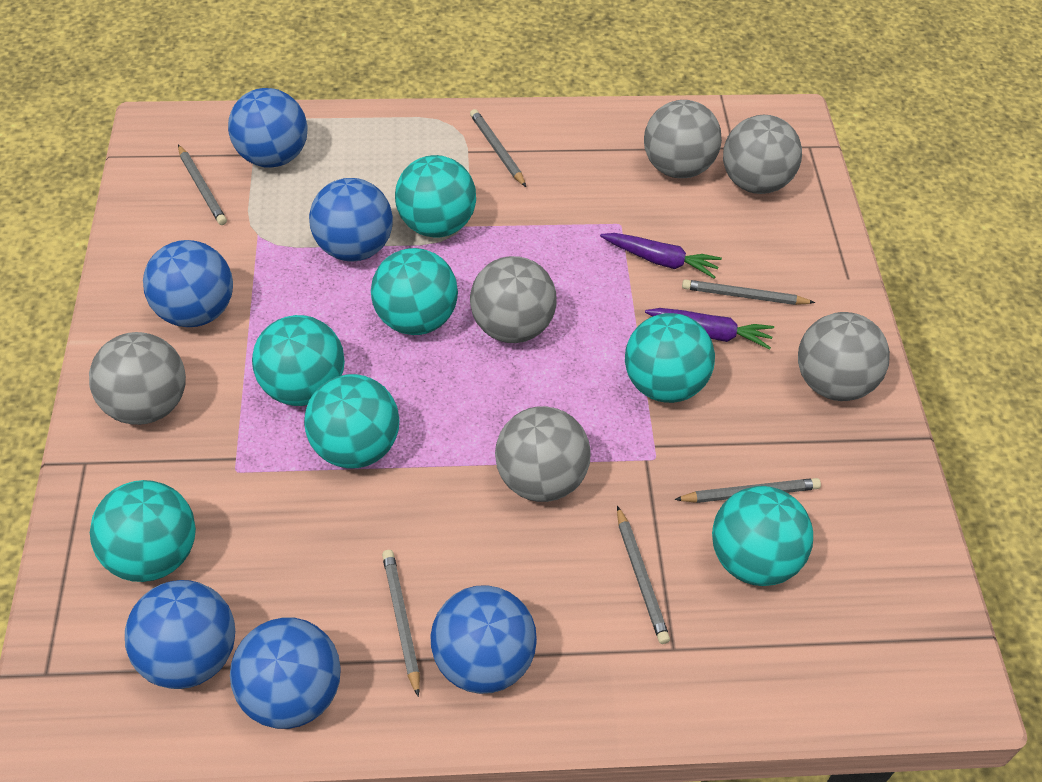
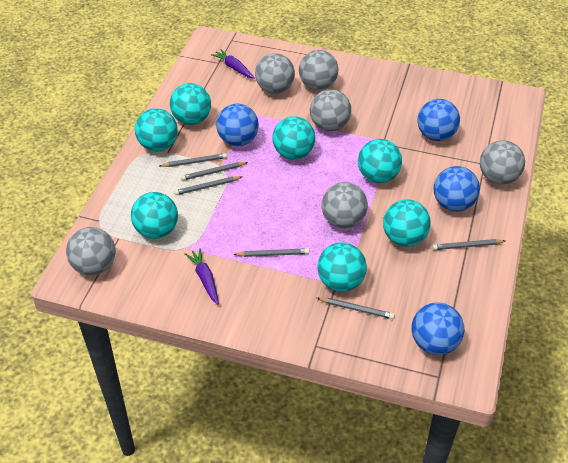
blue ball: [125,580,235,689] [143,240,233,327] [228,88,308,168] [230,617,341,729] [309,178,393,261] [430,585,537,694] = 6 -> [216,104,259,146] [411,302,464,355] [417,99,460,141] [434,166,480,212] = 4

